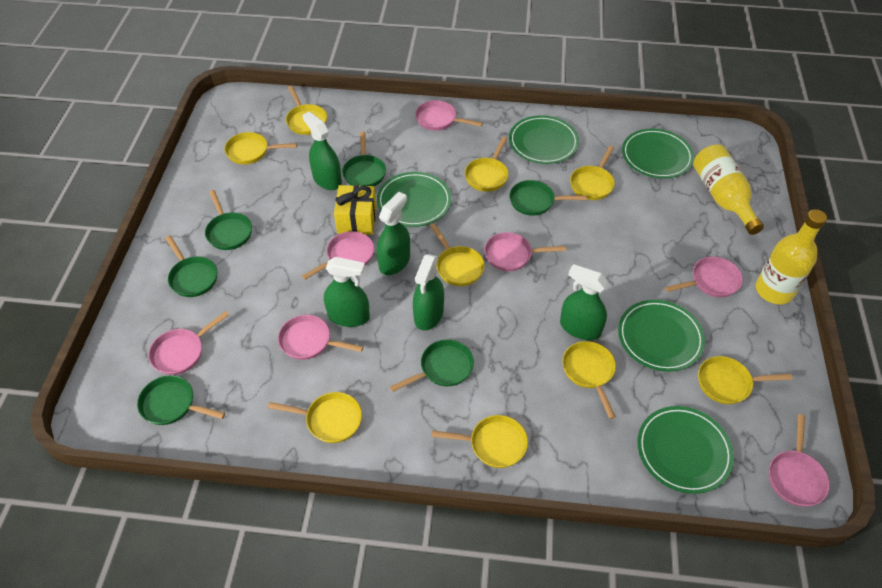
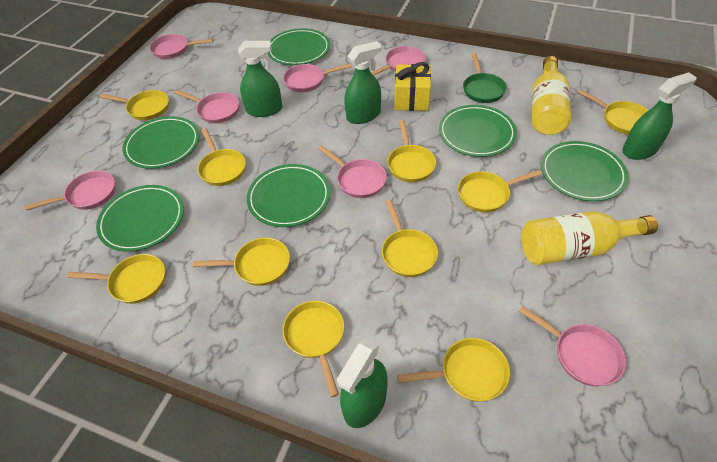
green pan: [137,375,225,425] [165,235,217,297] [205,190,252,250] [342,132,386,186] [390,340,474,392] [509,180,587,216] = 6 -> [463,53,507,103] = 1
green plate: [377,172,451,227] [509,115,579,164] [618,300,705,372] [622,129,694,179] [637,406,734,494] = 5 -> [96,185,184,252] [123,116,199,169] [247,164,330,227] [267,28,330,65] [439,105,517,157] [541,141,628,201] = 6
green spray bottle: [302,112,342,190] [324,257,370,327] [377,192,410,275] [413,254,444,331] [560,264,608,340] = 5 -> [238,41,282,117] [337,339,388,428] [344,41,381,124] [622,72,697,160] = 4
yellow pan: [224,132,297,164] [268,392,362,443] [286,86,327,135] [430,223,485,286] [431,415,528,468] [465,137,508,192] [562,341,616,419] [570,146,615,200] [698,356,792,404] = 9 -> [67,254,165,304] [99,90,169,120] [193,238,290,286] [198,128,246,186] [283,301,344,397] [382,200,438,277] [387,120,436,182] [397,338,510,402] [458,170,542,212] [578,89,649,134] = 10

